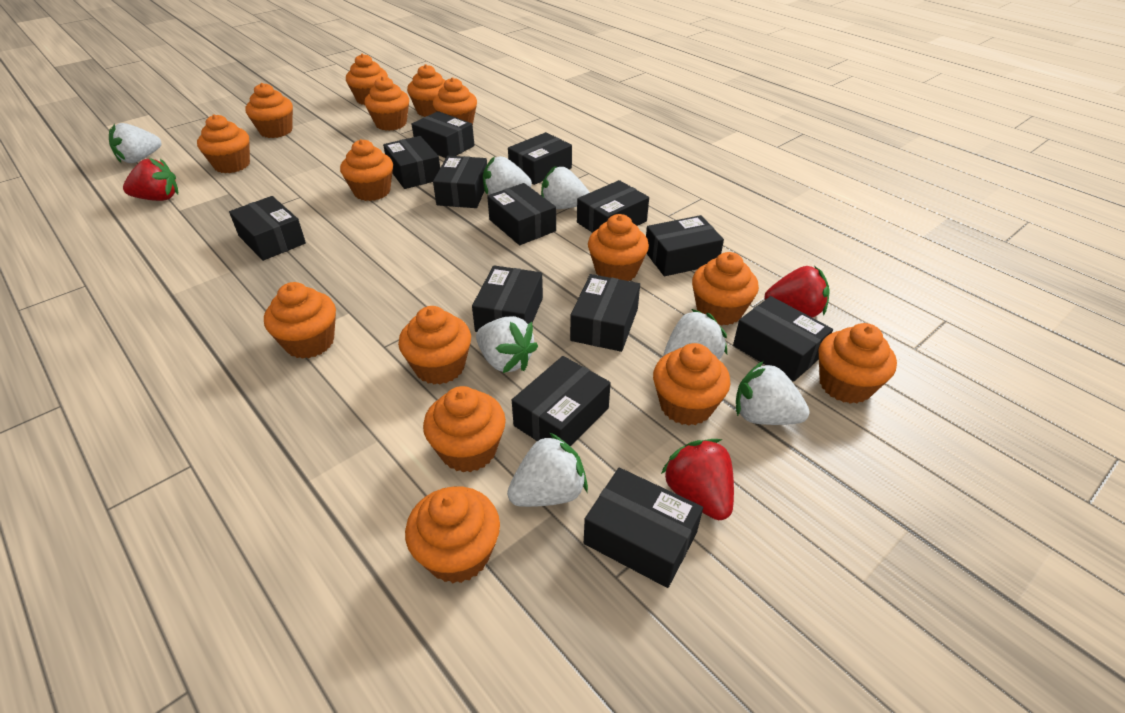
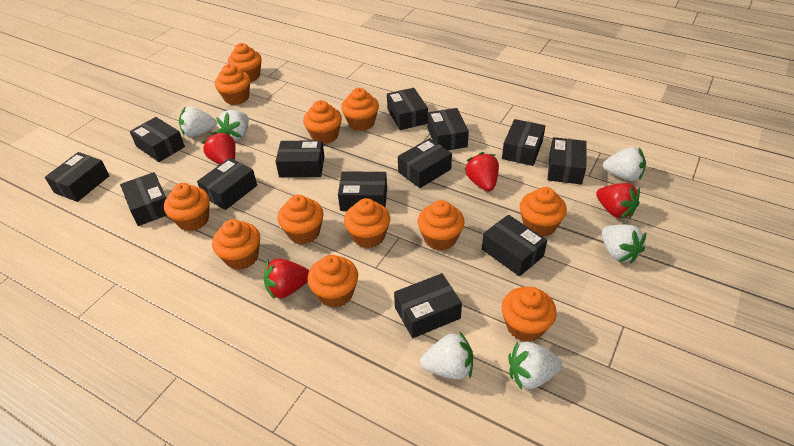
orange cupcake: [197,114,250,173] [245,83,293,138] [264,282,336,359] [340,139,393,201] [346,54,388,105] [365,76,409,131] [398,306,471,385] [405,486,500,583] [407,64,446,117] [423,386,506,472] [433,77,477,125] [588,214,649,281] [653,343,730,426] [692,252,759,326] [819,323,897,404] = 15 -> [164,183,210,231] [212,219,260,270] [215,64,250,105] [227,43,262,82] [277,195,324,244] [303,100,342,144] [307,255,358,308] [341,88,379,131] [344,198,390,248] [418,200,465,250] [502,287,557,342] [520,187,567,237] = 12
red strawberry: [123,158,178,201] [661,439,734,520] [764,266,830,318] = 3 -> [202,132,236,165] [264,258,309,300] [465,152,499,192] [596,183,640,219] = 4
white strawberry: [109,123,161,164] [476,316,538,373] [483,156,532,195] [507,433,588,507] [541,166,590,209] [663,309,727,359] [736,361,810,425] = 7 -> [179,106,217,137] [216,110,249,140] [420,331,473,379] [508,341,562,390] [601,224,646,263] [603,147,646,181] = 6

